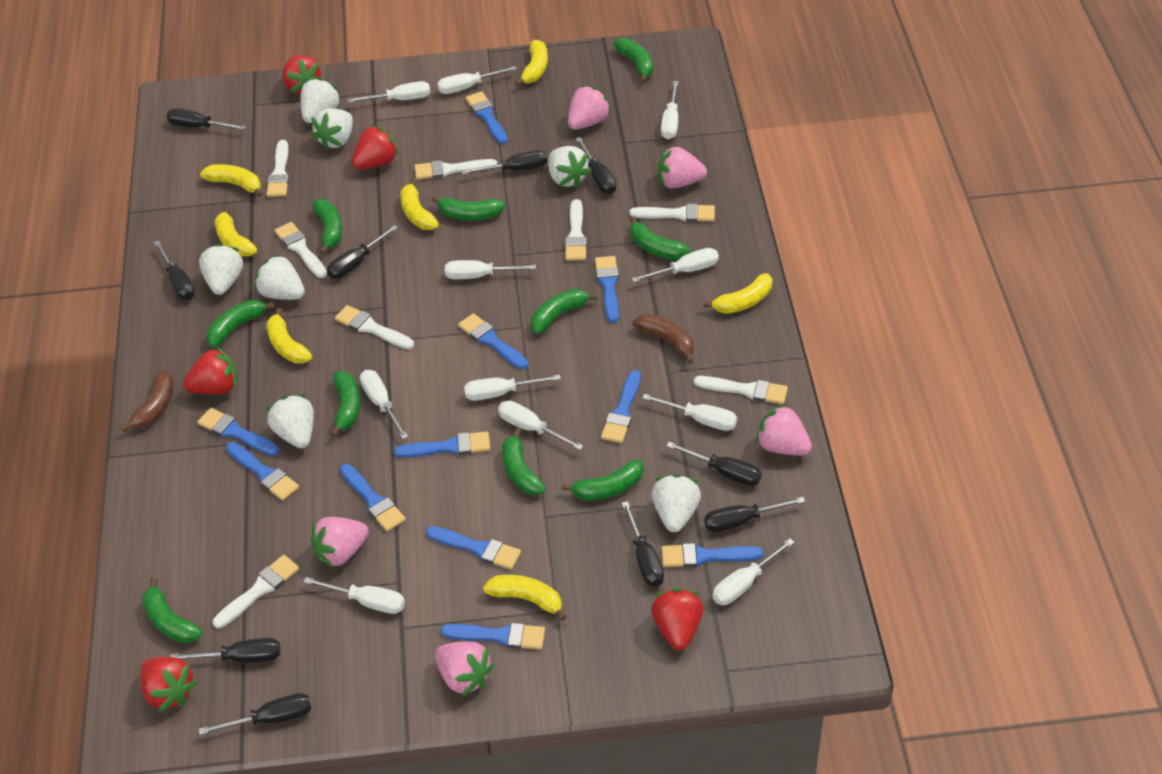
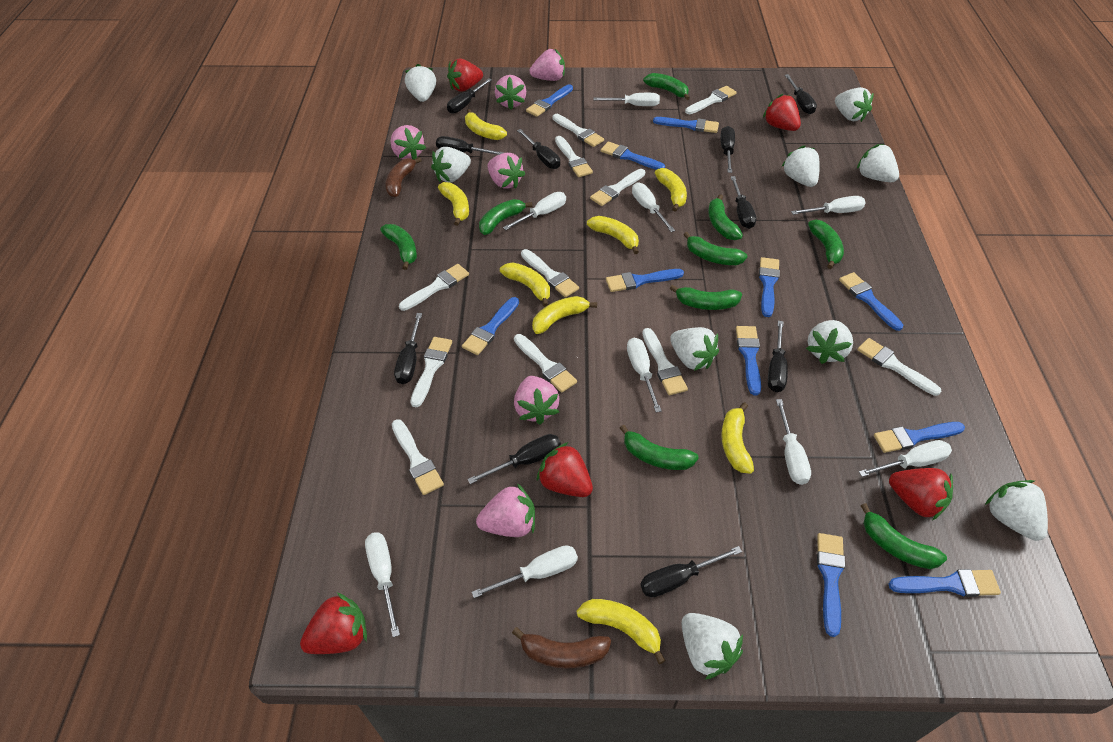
green banana: [142,578,202,643] [207,300,274,347] [312,199,342,254] [330,371,360,436] [432,196,505,220] [502,428,546,495] [531,289,598,334] [562,460,644,500] [613,38,653,83] [630,216,690,260] = 10 -> [380,224,417,270] [479,199,532,235] [620,425,699,470] [643,73,690,100] [669,285,742,310] [684,232,747,265] [708,194,743,240] [808,220,844,269] [861,503,947,569] = 9
pink strawberry: [311,517,369,568] [435,641,494,697] [568,85,612,130] [658,147,707,188] [756,404,812,455] = 5 -> [391,125,426,160] [476,483,535,537] [487,153,525,189] [495,75,526,110] [514,376,560,425] [530,49,565,81] = 6
white brush: [213,555,299,628] [267,140,289,197] [275,222,327,278] [335,305,414,349] [415,159,497,180] [565,199,587,261] [629,204,715,222] [694,376,788,404] = 8 -> [392,419,444,495] [399,264,469,311] [410,337,452,407] [514,334,577,393] [521,249,579,297] [552,114,604,147] [555,136,593,177] [590,169,645,206] [642,328,688,395] [685,86,737,114] [857,338,941,396] = 11
white screwdriver: [303,577,405,614] [348,81,430,103] [360,370,408,439] [437,66,517,94] [445,260,536,279] [464,375,561,401] [498,401,583,450] [632,248,719,282] [642,394,737,431] [661,81,678,139] [713,538,795,605] = 11 -> [365,532,400,637] [472,545,578,598] [503,192,566,230] [593,93,660,106] [627,338,662,412] [632,182,675,232] [776,399,811,485] [791,196,866,215] [859,440,952,477] = 9
white strawberry: [199,244,244,295] [254,254,305,300] [266,394,314,448] [300,77,342,123] [311,108,353,150] [548,146,591,188] [651,474,701,532] = 7 -> [405,64,436,102] [431,147,471,183] [670,327,719,371] [682,613,743,680] [781,145,820,187] [806,320,853,364] [835,87,874,122] [857,144,899,182] [985,480,1048,541] = 9
yellow banana: [200,164,262,197] [215,206,257,257] [266,308,312,363] [400,178,439,230] [483,575,567,621] [515,40,548,86] [703,273,772,314] = 7 -> [438,182,469,226] [465,109,507,140] [500,263,550,307] [532,296,597,334] [577,599,666,664] [587,216,639,254] [655,168,687,212] [721,402,754,474] = 8

